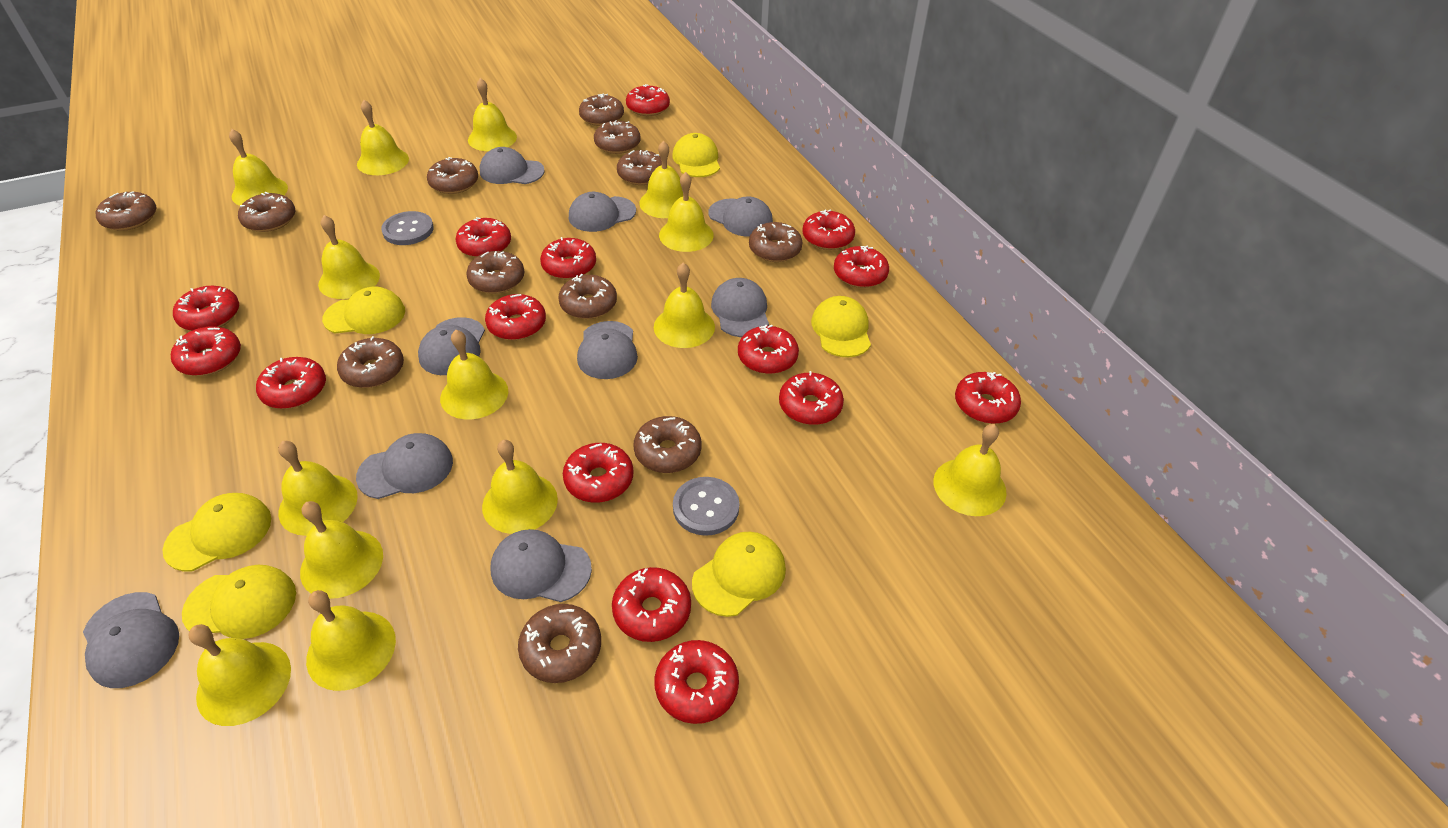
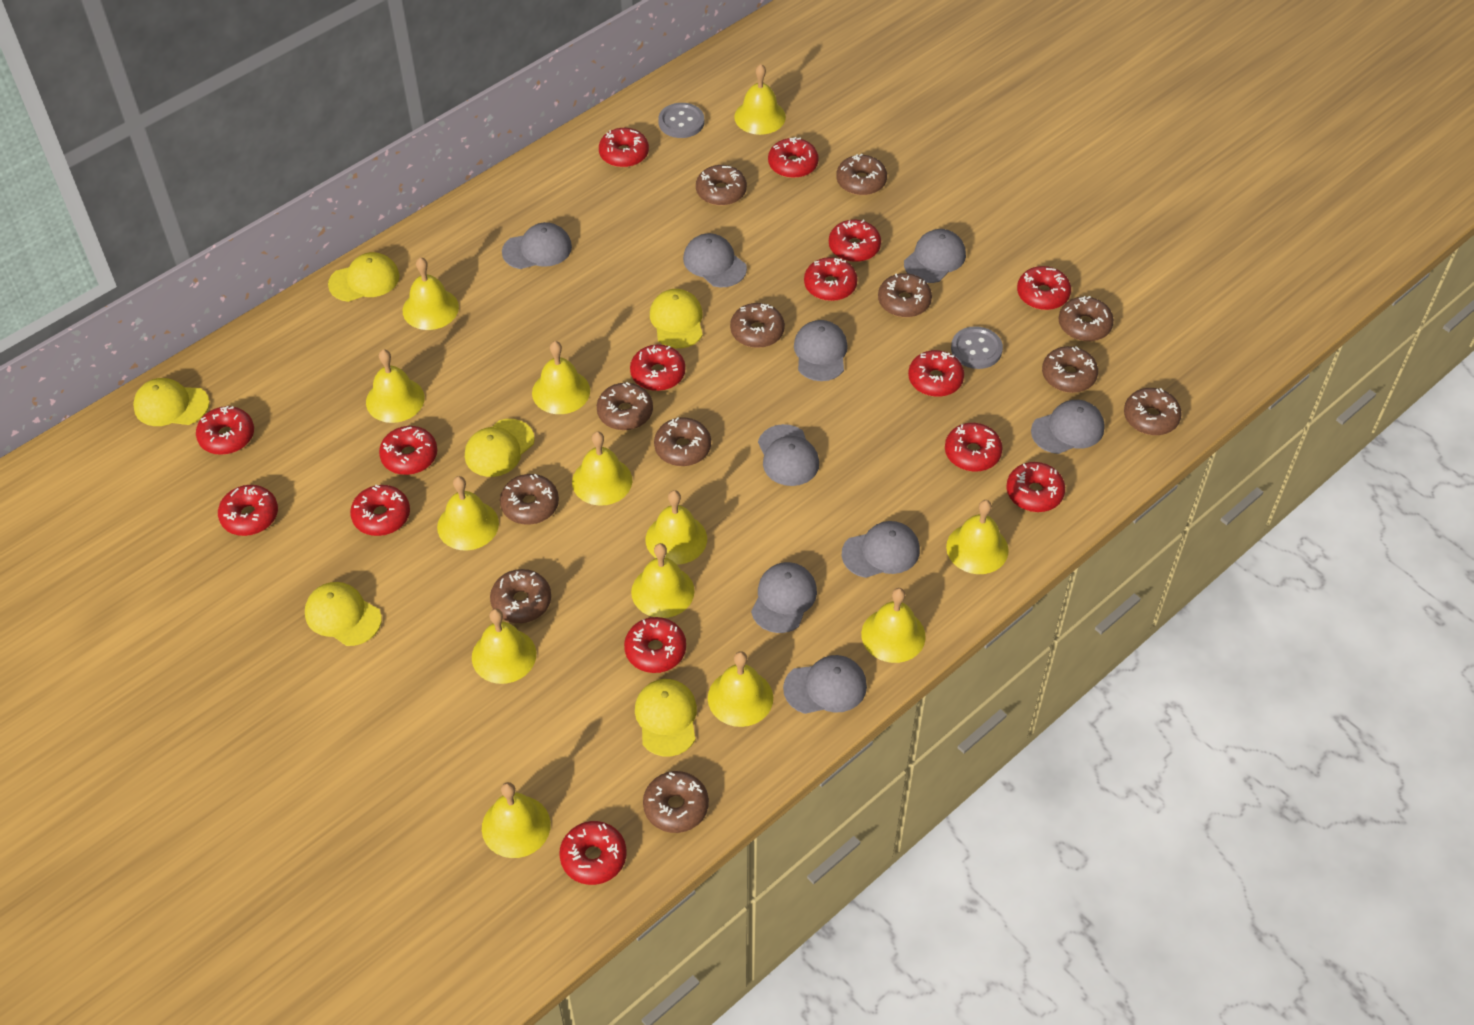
yellow bell: [189,624,291,726] [229,129,288,206] [278,441,358,536] [300,501,383,599] [306,590,396,691] [318,215,380,299] [357,100,409,175] [440,330,508,419] [468,78,517,151] [482,440,558,534] [640,140,683,218] [654,263,715,348] [659,172,714,252] [933,424,1007,516] = 14 -> [366,349,425,423] [403,257,459,330] [437,476,499,550] [472,609,536,684] [482,782,551,858] [532,341,590,414] [572,431,632,506] [631,543,694,618] [646,490,707,565] [708,651,773,727] [734,64,786,135] [861,588,926,663] [946,500,1009,574] = 13

